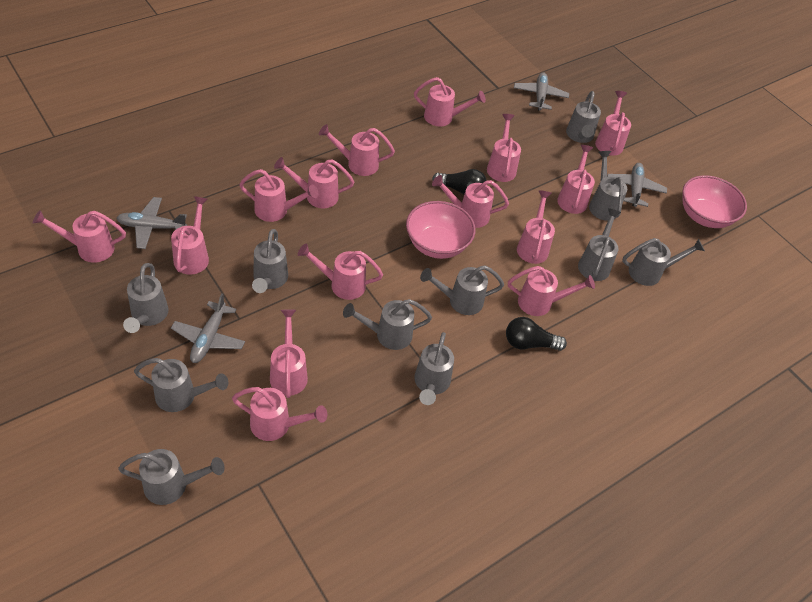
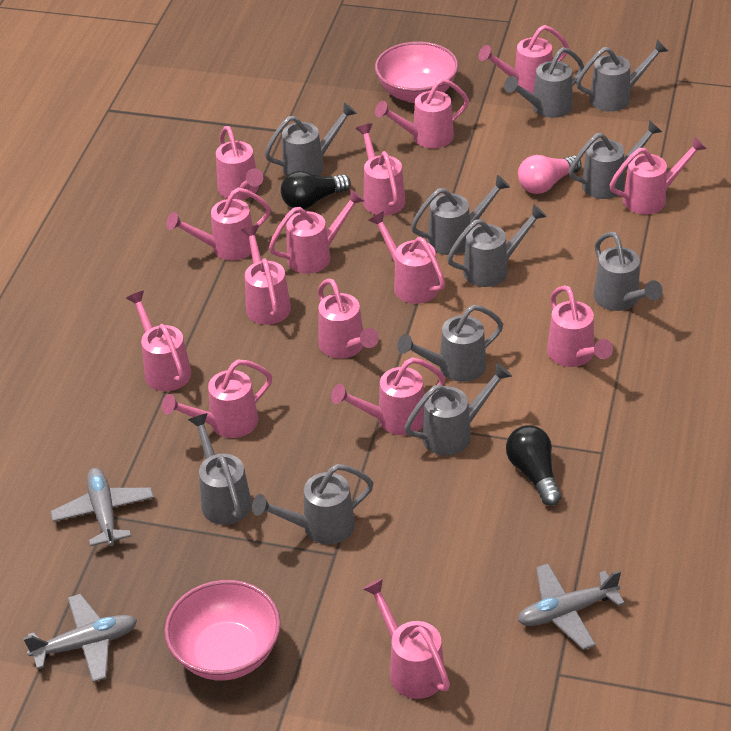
grey plane: [117,197,187,249] [171,293,245,363] [514,72,569,111] [607,163,667,207] = 4 -> [23,594,137,682] [50,468,154,546] [518,563,625,650] = 3
pink light bulb: none = 0 -> [518,155,582,194] = 1

